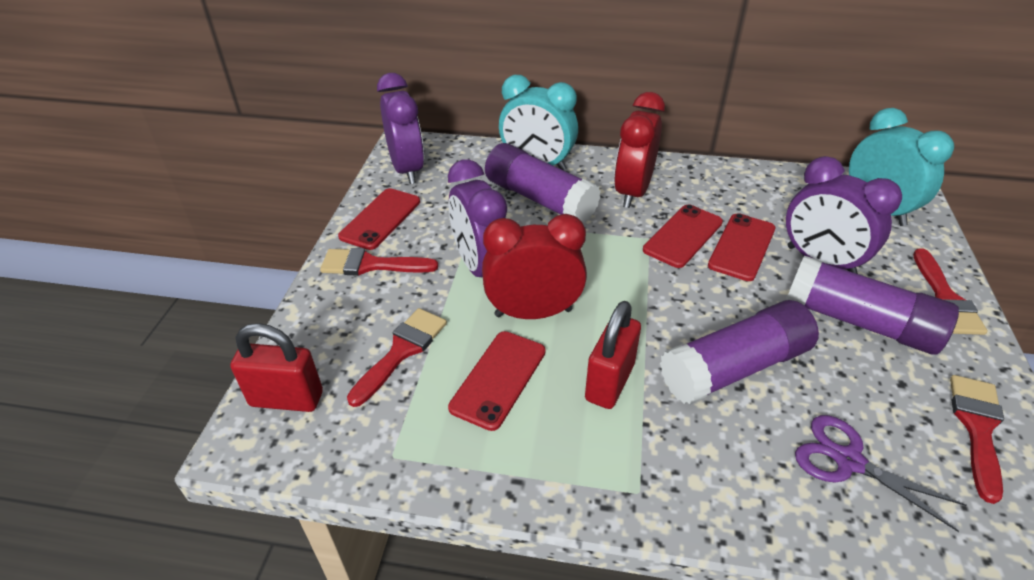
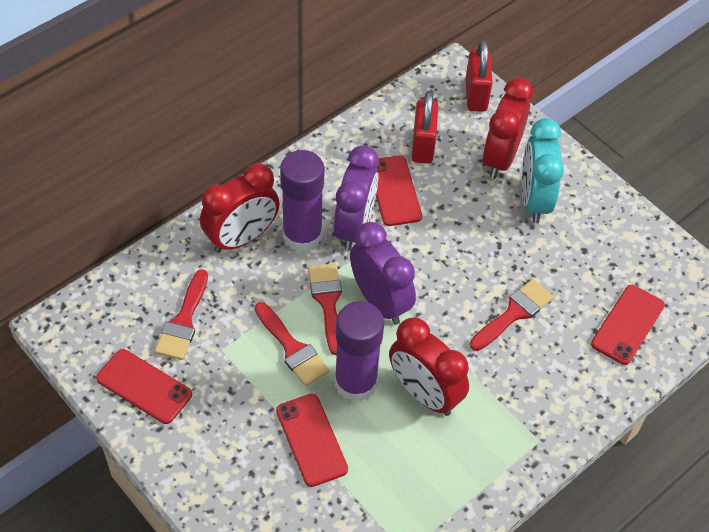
purple clock: [377,73,424,184] [448,159,507,277] [786,156,902,274] = 3 -> [334,145,379,251] [350,222,416,325] = 2
purple glue stick: [485,143,601,223] [660,300,819,404] [786,256,959,354] = 3 -> [280,150,325,252] [335,301,384,402] = 2
purple scissors: [795,415,966,532] = 1 -> none = 0
red clock: [482,214,587,319] [614,92,665,208] = 2 -> [200,163,279,253] [389,317,469,416] [483,78,533,179] = 3
turquoise clock: [499,75,578,171] [849,108,954,226] = 2 -> [522,118,564,223] = 1

